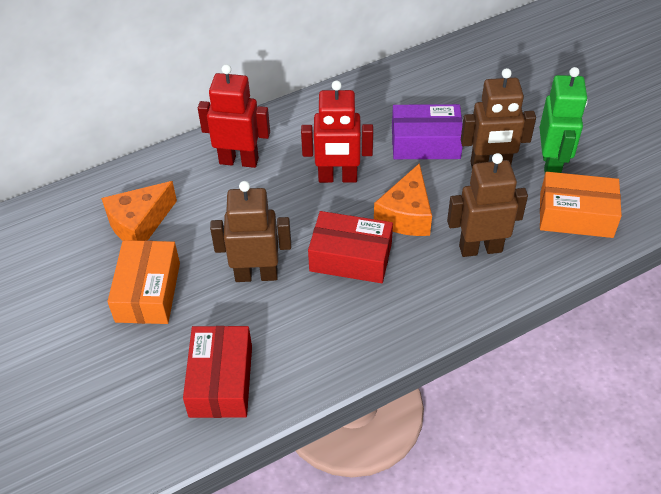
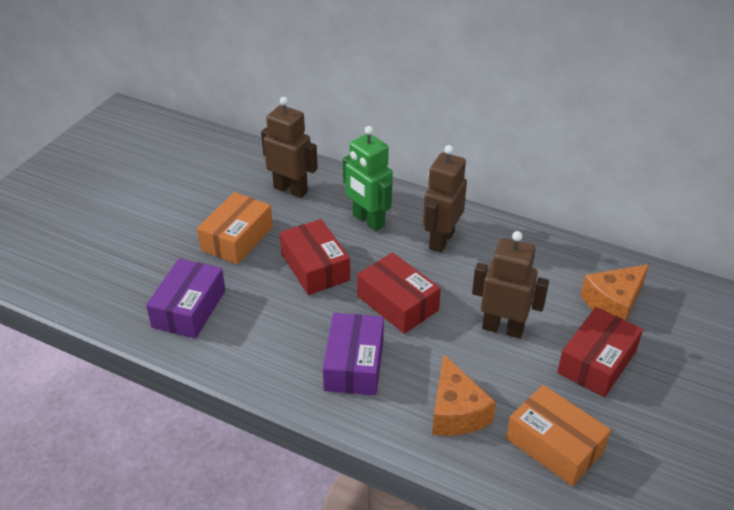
purple box: [392,104,463,159] = 1 -> [146,258,225,338] [323,313,384,395] = 2
red box: [183,326,252,418] [308,211,393,283] = 2 -> [280,219,350,295] [357,252,441,334] [557,307,643,397] = 3
red robot: [198,64,270,168] [301,80,373,183] = 2 -> none = 0

